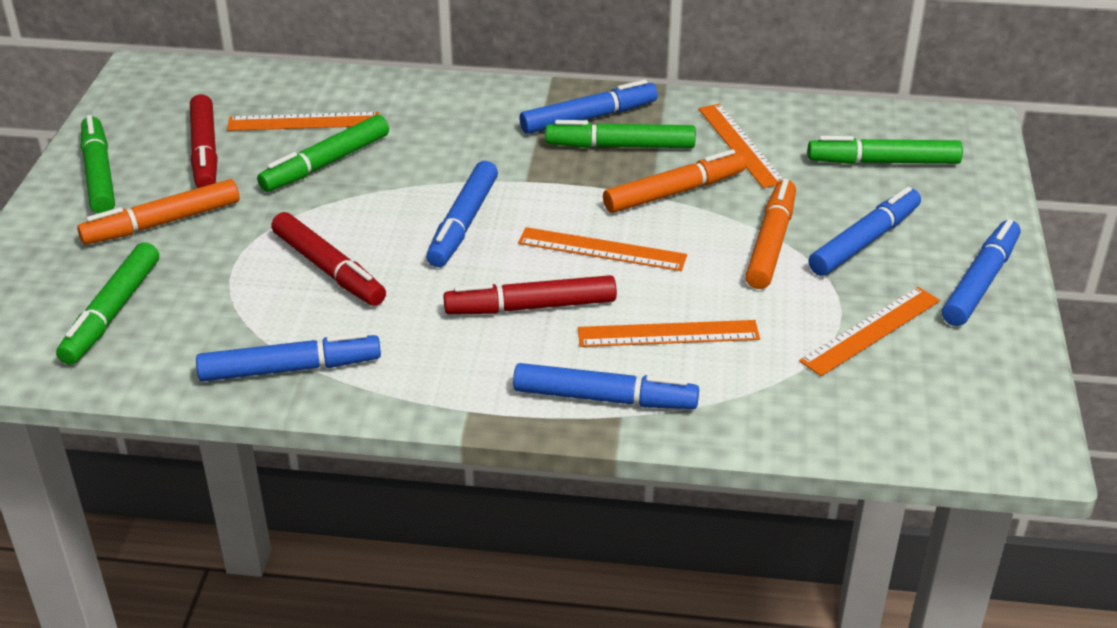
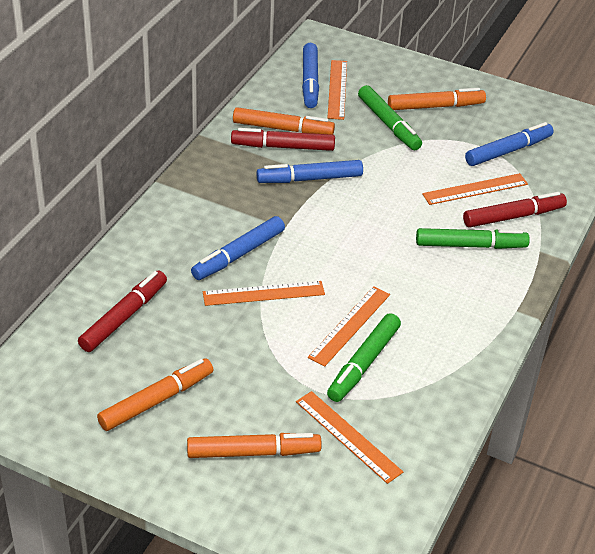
blue marker: [196,332,381,382] [426,161,498,267] [513,363,699,409] [519,80,658,134] [808,187,921,276] [942,219,1020,326] = 6 -> [191,216,285,280] [256,160,363,183] [302,43,319,108] [465,122,554,166] = 4
green marker: [56,242,159,365] [81,115,115,213] [257,115,389,192] [545,120,696,148] [808,136,963,164] = 5 -> [327,313,401,402] [358,85,422,150] [416,228,530,249] = 3
orange marker: [77,179,239,244] [603,149,746,213] [745,179,796,289] = 3 -> [97,358,213,431] [187,433,322,458] [233,107,335,135] [388,88,486,110] = 4

